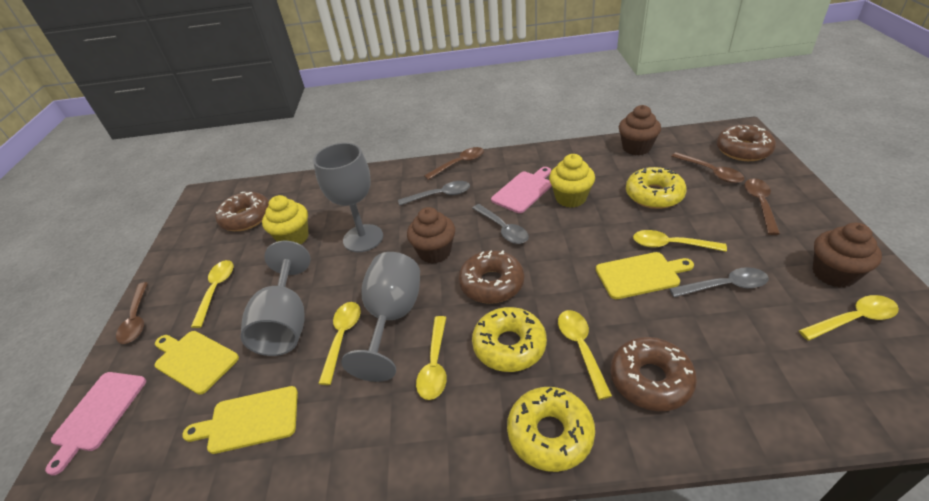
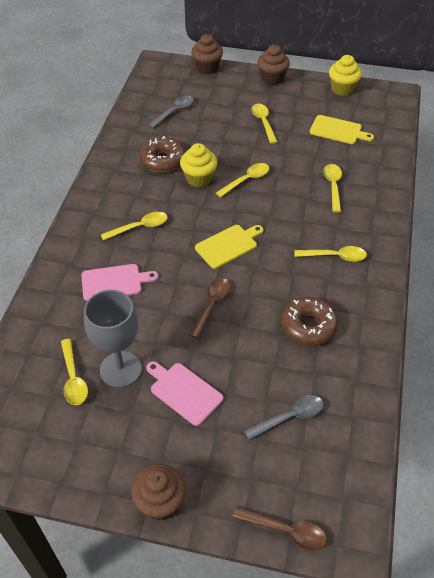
brown donut: [215,192,269,231] [458,250,524,304] [610,337,697,411] [716,125,776,161] = 4 -> [139,136,185,173] [281,297,338,346] = 2
brown spoon: [116,282,148,344] [424,147,484,180] [671,152,744,183] [745,178,780,235] = 4 -> [189,278,230,338] [233,506,327,550] = 2
grey goblet: [241,241,311,356] [313,143,383,252] [341,252,420,382] = 3 -> [84,290,142,388] = 1
grey spoon: [398,181,470,206] [472,204,529,244] [669,267,769,297] = 3 -> [148,95,194,128] [244,395,323,440] = 2
yellow cutting board: [154,331,239,395] [182,386,298,454] [596,252,694,299] = 3 -> [195,225,263,269] [310,115,374,144] = 2
yellow donut: [472,307,547,372] [507,387,595,472] [626,167,687,209] = 3 -> none = 0

